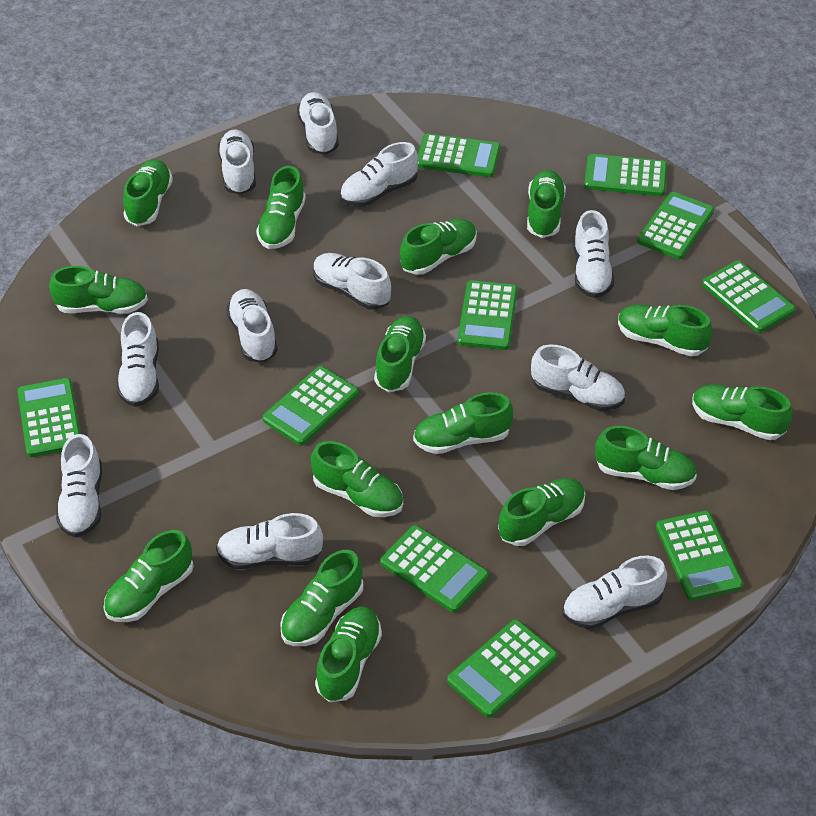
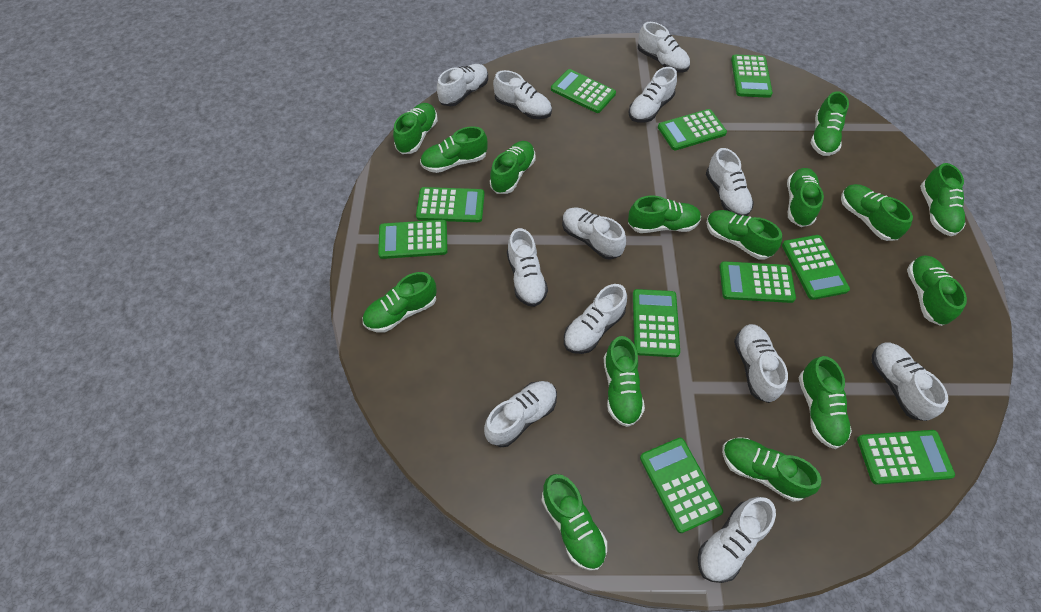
white shoe: [56,434,102,538] [117,312,159,407] [216,513,323,569] [218,130,256,195] [226,289,278,363] [297,92,339,155] [313,253,391,309] [340,142,418,206] [531,344,625,411] [563,556,667,629] [573,210,614,298] = 11 -> [437,64,488,106] [484,381,557,447] [493,70,552,119] [507,228,548,307] [562,207,626,260] [564,284,627,354] [628,67,677,123] [638,22,690,73] [697,497,776,583] [706,148,754,216] [734,324,788,403] [872,342,948,421] = 12

